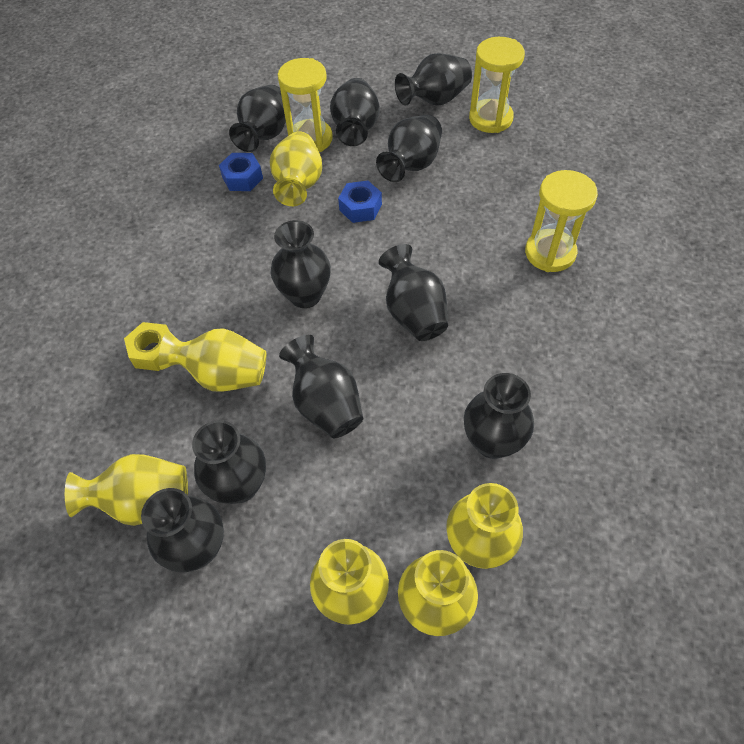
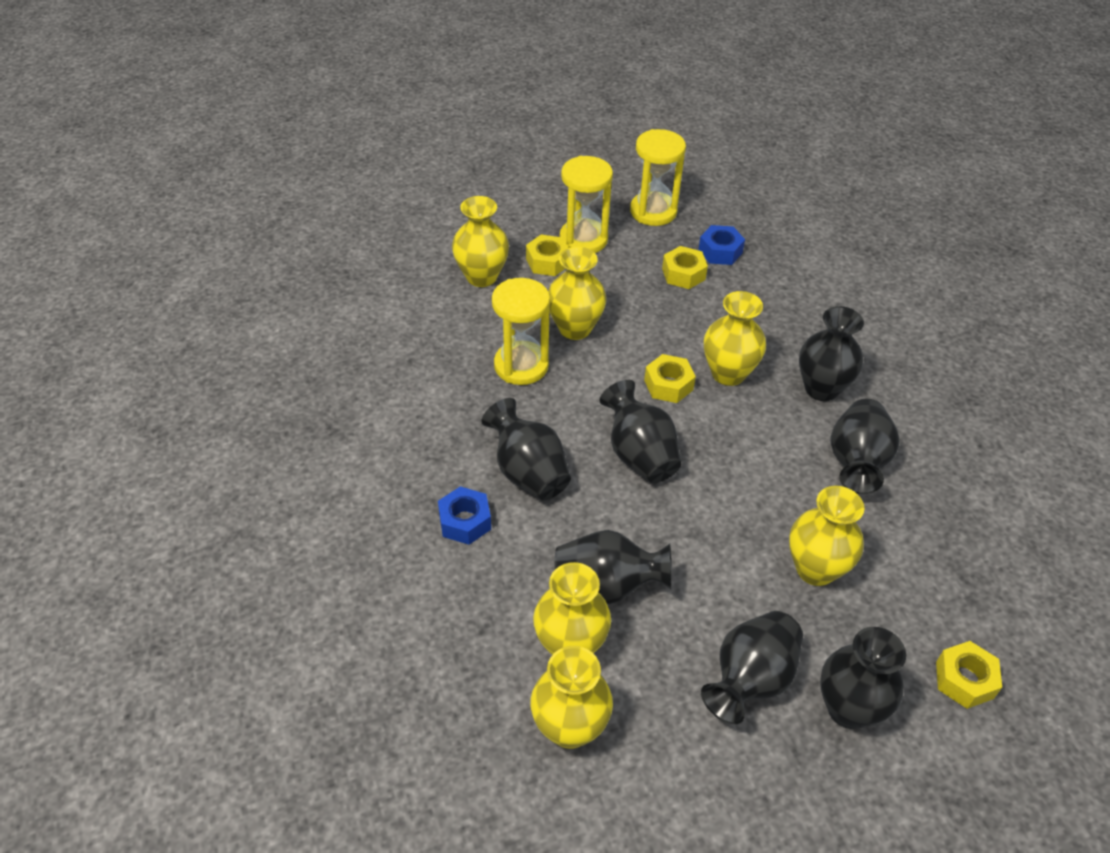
black vase: [141,488,224,572] [192,420,266,504] [229,85,286,152] [271,220,331,308] [279,335,363,439] [330,78,380,146] [376,115,442,182] [379,244,448,341] [395,53,472,106] [464,373,534,459] = 10 -> [481,398,571,500] [554,530,671,604] [599,380,681,483] [701,611,803,724] [799,306,864,401] [820,627,906,729] [831,399,900,494] = 7
yellow nut: [124,322,169,371] = 1 -> [526,235,568,276] [644,354,696,403] [662,246,708,289] [936,641,1002,709] = 4

